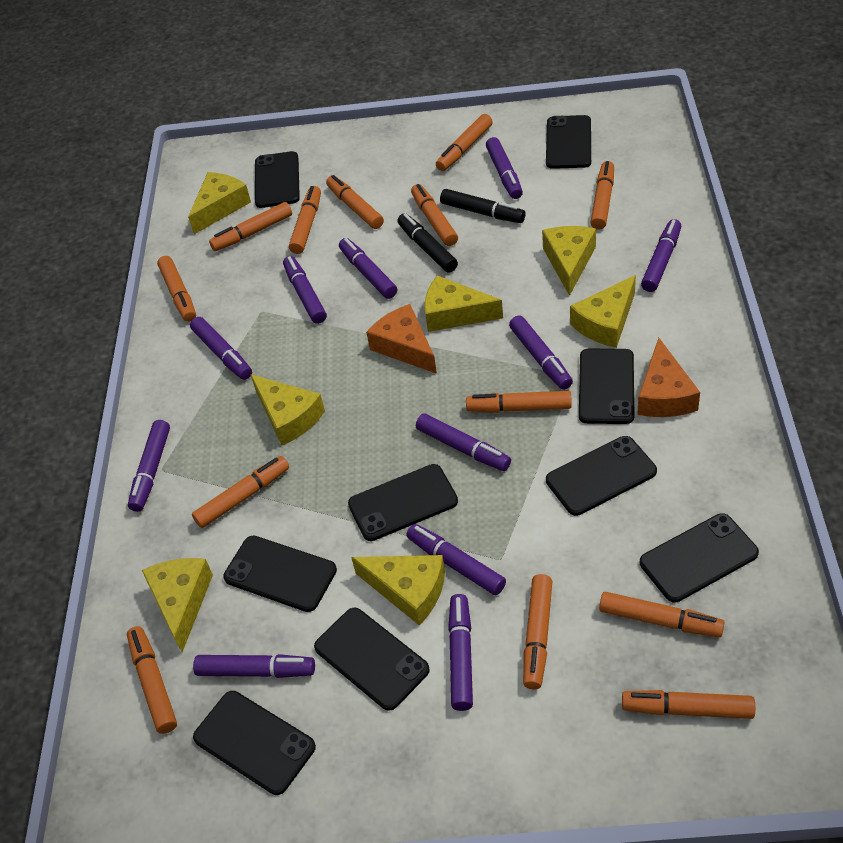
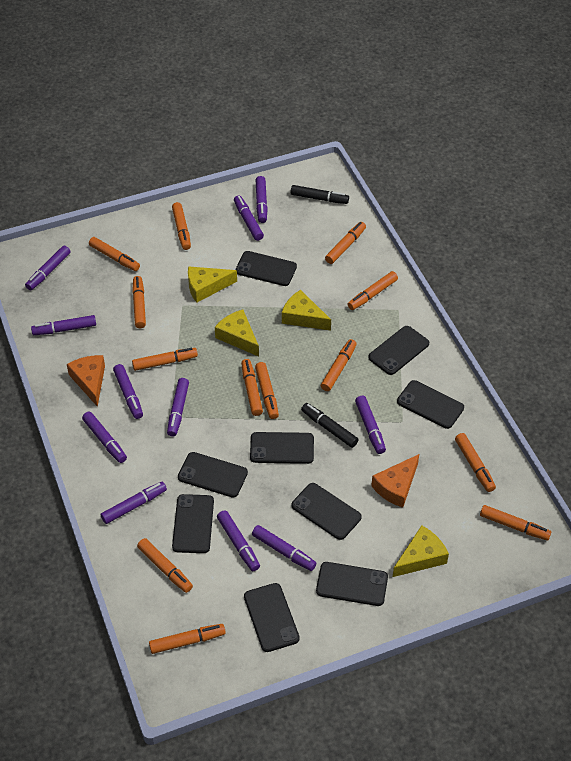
yellow cheese: [142,558,213,652] [188,172,251,234] [250,374,325,445] [351,555,445,625] [425,275,503,332] [542,226,596,296] [570,275,636,348] = 7 -> [188,266,237,303] [215,310,259,357] [282,290,331,331] [393,525,449,577] = 4

